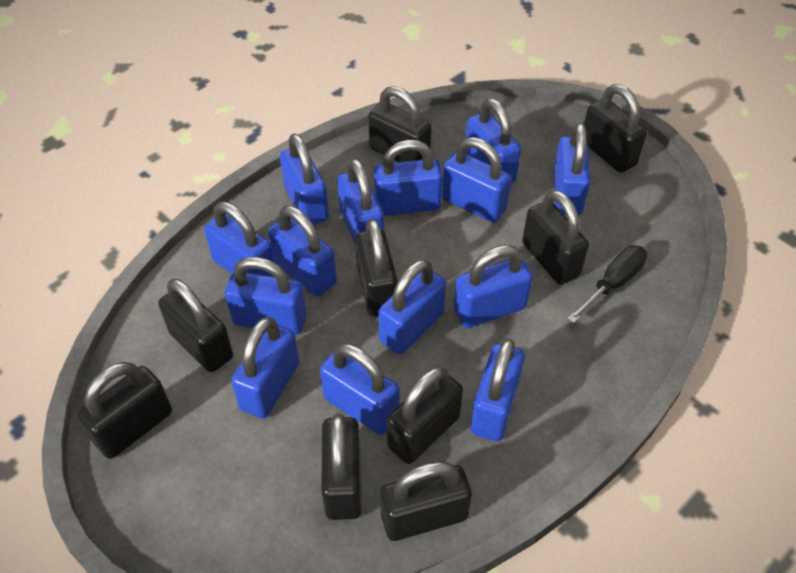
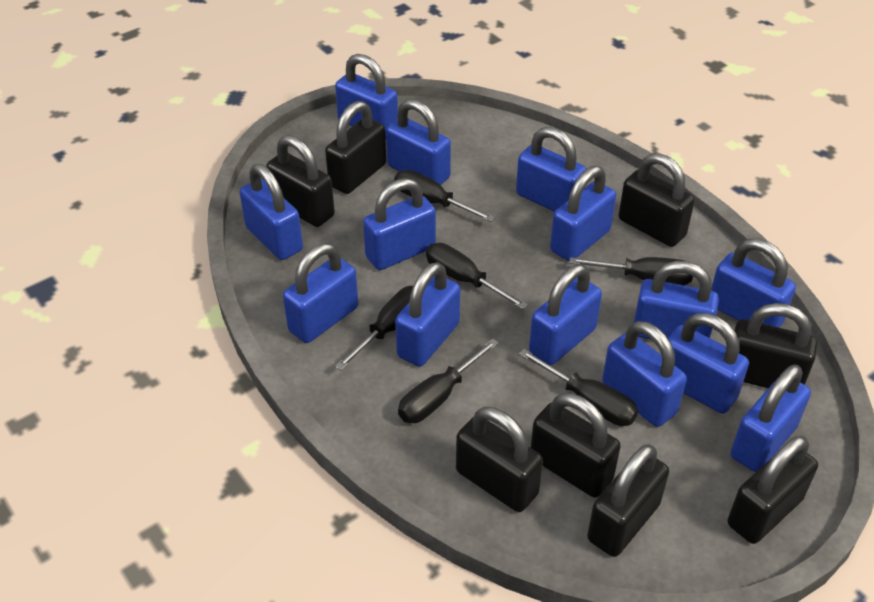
black padlock: [77,362,172,459] [158,278,233,372] [321,413,362,520] [355,219,398,317] [368,86,432,162] [380,461,472,541] [387,367,463,464] [522,190,589,285] [584,84,647,173] = 9 -> [266,135,335,227] [325,101,386,194] [456,407,543,512] [531,393,621,498] [587,444,669,557] [619,153,695,247] [728,436,818,544] [734,303,817,388] = 8
black screwdriver: [567,245,647,323] = 1 -> [335,286,413,371] [394,170,495,222] [398,338,499,423] [426,243,528,310] [519,349,638,426] [569,257,693,285] = 6

